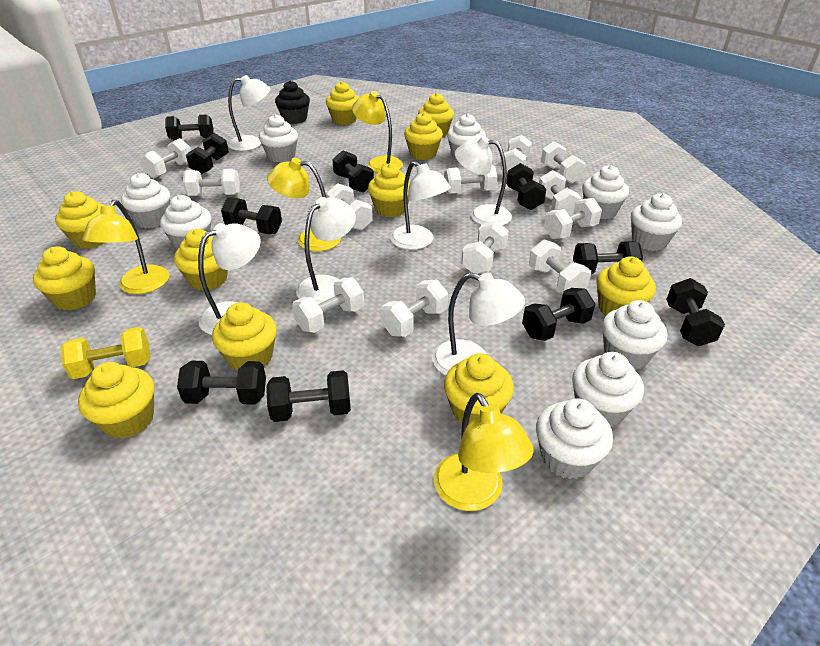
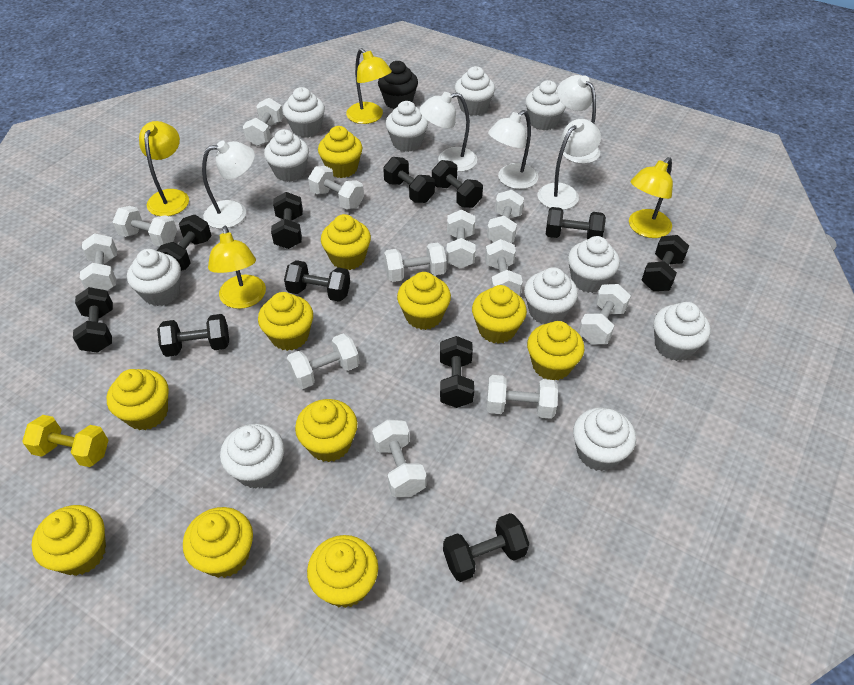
black dumbbell: [165,114,213,140] [177,361,266,404] [186,133,229,175] [221,197,282,234] [266,370,351,422] [332,150,374,193] [506,163,546,210] [522,288,595,341] [573,241,643,274] [666,278,725,346] = 10 -> [73,287,113,353] [157,215,211,271] [157,314,229,357] [271,192,303,249] [284,260,350,302] [383,157,435,203] [432,160,483,208] [440,336,474,408] [443,513,529,582] [546,207,606,239] [641,235,689,291] = 11
white cupcake: [121,173,170,228] [160,195,211,250] [259,114,298,162] [447,114,486,159] [536,398,613,479] [572,352,644,427] [582,165,629,219] [602,300,667,370] [631,193,682,251] = 9 -> [127,249,181,306] [220,424,284,489] [264,129,309,182] [283,87,325,138] [385,101,428,152] [455,66,495,116] [524,267,578,324] [525,80,566,130] [568,236,620,293] [573,407,636,471] [653,302,711,361] = 11
white lamp: [198,223,261,335] [228,75,270,151] [296,197,356,304] [390,161,451,250] [432,272,525,375] [455,136,512,226] = 6 -> [202,141,255,229] [419,92,477,172] [488,110,539,189] [538,119,601,210] [557,75,600,164] = 5

